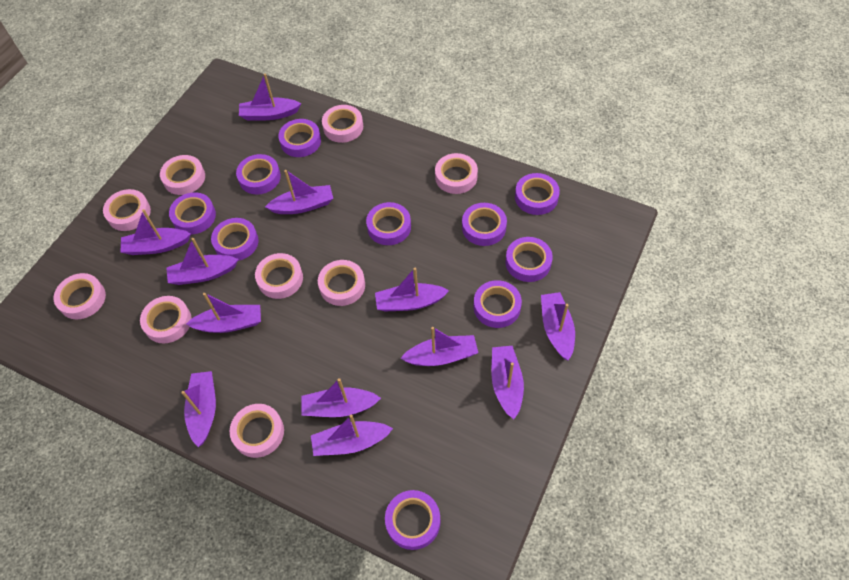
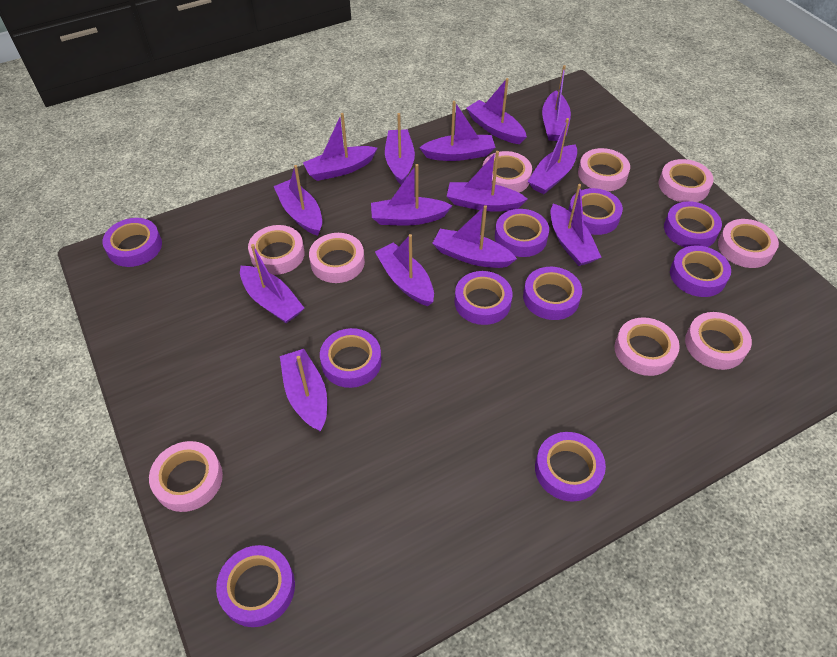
purple boat: [120,209,191,255] [166,238,239,285] [181,371,216,447] [186,293,261,333] [239,74,302,121] [265,170,333,214] [301,378,381,417] [311,415,393,456] [375,268,449,311] [400,327,478,366] [492,346,524,419] [541,292,575,361] = 12 -> [240,244,304,323] [274,165,322,236] [280,349,327,431] [303,113,377,181] [371,164,452,225] [375,234,434,306] [385,113,415,185] [419,101,495,161] [432,205,517,268] [447,151,527,212] [466,78,527,144] [528,118,577,194] [542,65,571,141] [551,184,602,266] = 14

